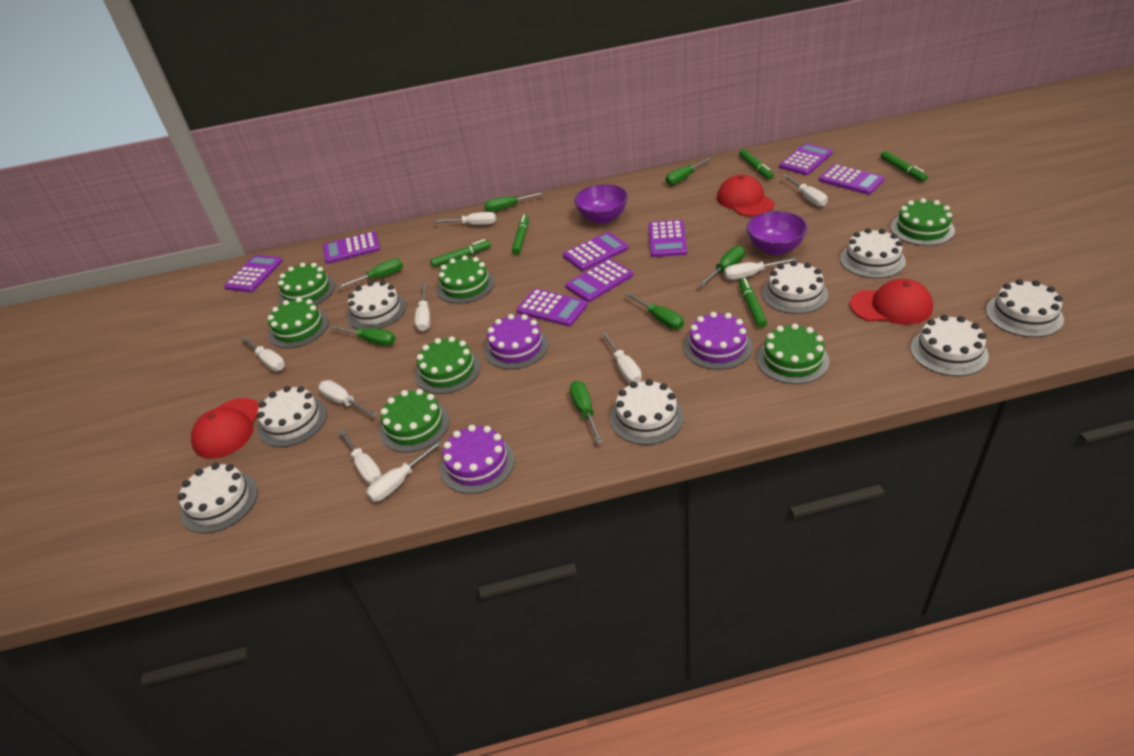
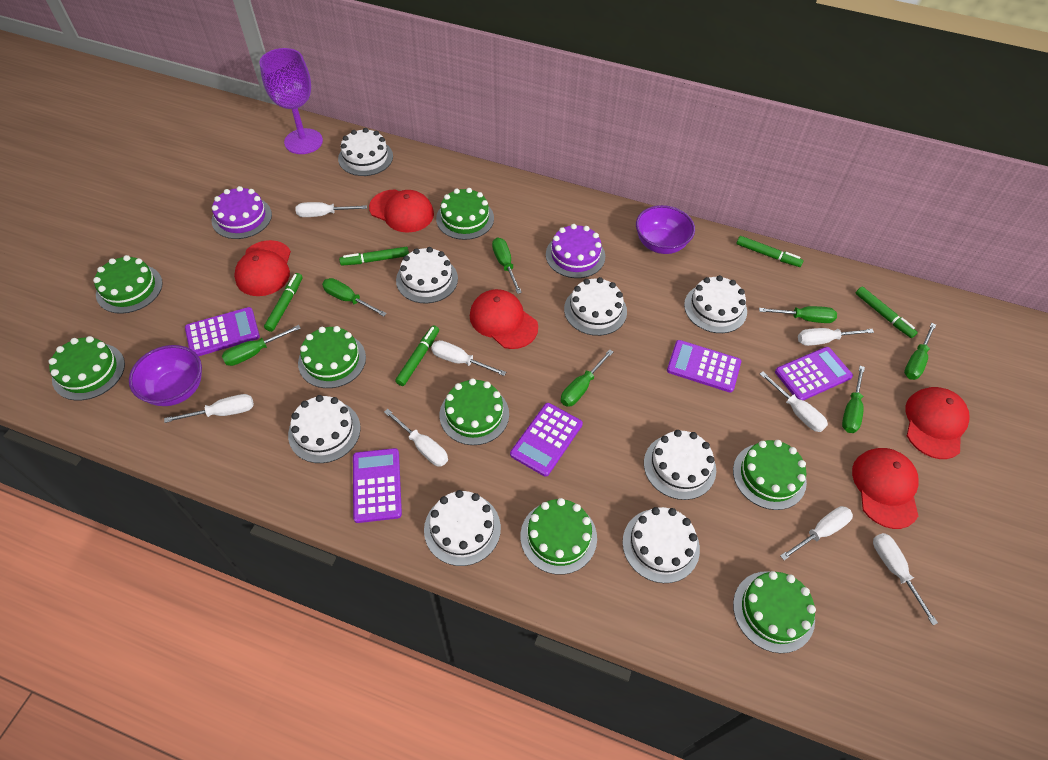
green cake: [268,297,329,348] [278,263,335,305] [379,389,450,452] [415,336,481,394] [437,255,495,304] [757,323,830,384] [891,198,955,246] = 7 -> [49,336,125,400] [93,255,163,314] [298,326,366,388] [436,188,494,240] [440,378,509,445] [520,498,597,575] [733,440,807,510] [733,571,816,653] = 8
purple cake: [440,425,515,494] [484,314,548,369] [684,312,752,370] = 3 -> [212,186,272,239] [546,224,605,278] = 2
purple calculator: [224,255,283,292] [323,231,380,264] [516,289,587,326] [563,232,628,271] [565,259,633,302] [649,220,687,257] [779,143,833,175] [819,164,885,195] = 8 -> [185,307,260,356] [353,448,402,523] [510,403,583,477] [667,340,741,393] [775,347,853,401] = 5
purple goblet: none = 0 -> [260,48,323,154] = 1
red cap: [191,398,259,459] [717,175,774,216] [850,279,933,325] = 3 -> [234,240,291,296] [369,189,434,233] [470,289,538,349] [852,448,919,529] [905,387,970,459] = 5
white screwdriver: [240,336,285,371] [318,380,377,417] [338,429,382,485] [366,441,442,502] [415,284,430,331] [434,212,496,225] [601,332,642,383] [724,258,797,280] [782,175,828,207] = 9 -> [164,394,254,423] [295,202,367,217] [384,409,448,466] [431,340,506,376] [760,371,828,432] [780,506,853,560] [798,328,874,346] [873,533,938,625] = 8

